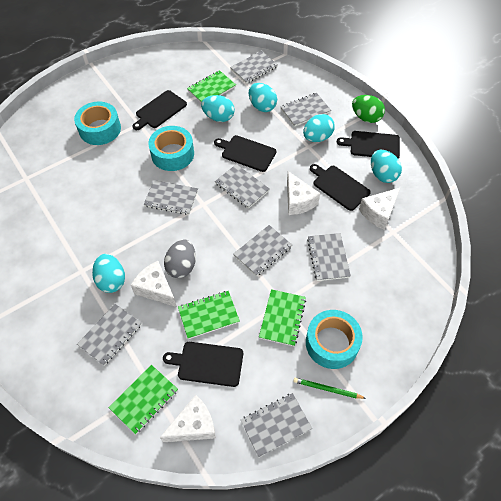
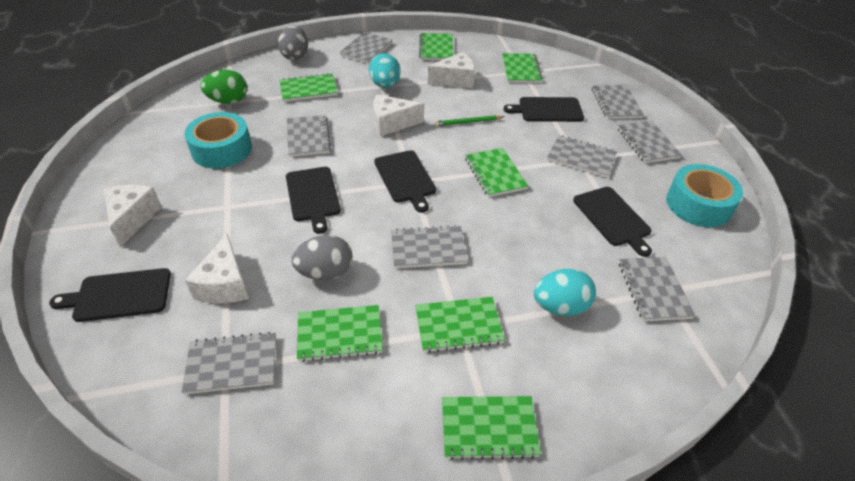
green notebook: [109,365,178,434] [178,291,240,339] [187,70,236,103] [259,289,306,346] = 4 -> [279,73,338,102] [297,305,383,362] [415,297,505,353] [419,33,453,60] [442,396,541,460] [465,148,528,197] [502,53,543,83] = 7
grey egg: [164,240,196,278] = 1 -> [278,25,308,60] [291,235,353,280] = 2
turquoise egg: [92,254,125,293] [201,95,235,122] [249,83,277,112] [303,114,335,142] [371,150,402,183] = 5 -> [369,53,400,88] [534,269,596,316] = 2
turquoise tape: [74,102,121,145] [148,126,194,171] [306,310,363,369] = 3 -> [184,112,252,169] [666,164,743,227] = 2

